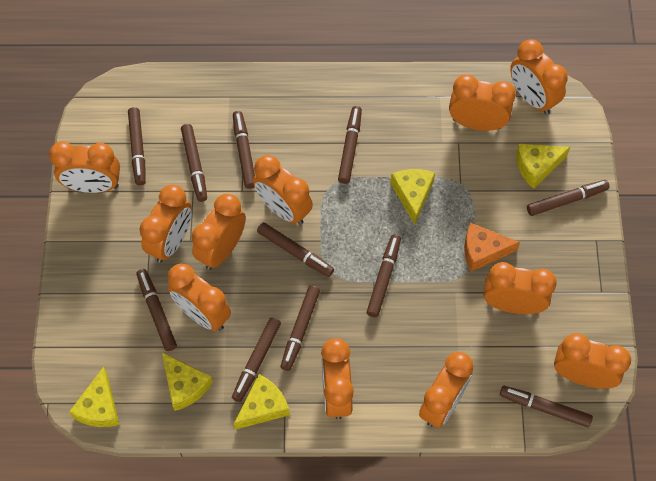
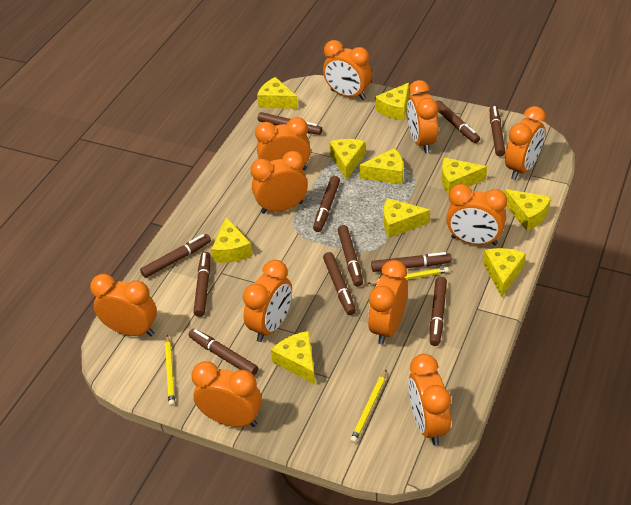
orange cheese: [464,223,520,272] = 1 -> none = 0
yellow cheese: [69,367,119,427] [162,352,213,411] [234,374,290,430] [390,169,435,224] [516,144,570,189] = 5 -> [211,217,253,263] [257,77,298,109] [271,331,315,384] [329,139,366,180] [359,148,403,184] [375,83,409,120] [384,198,430,238] [442,158,487,195] [483,248,526,297] [504,189,551,231] = 10
yellow pencil: none = 0 -> [165,335,175,406] [350,369,387,443] [367,267,449,284] = 3

